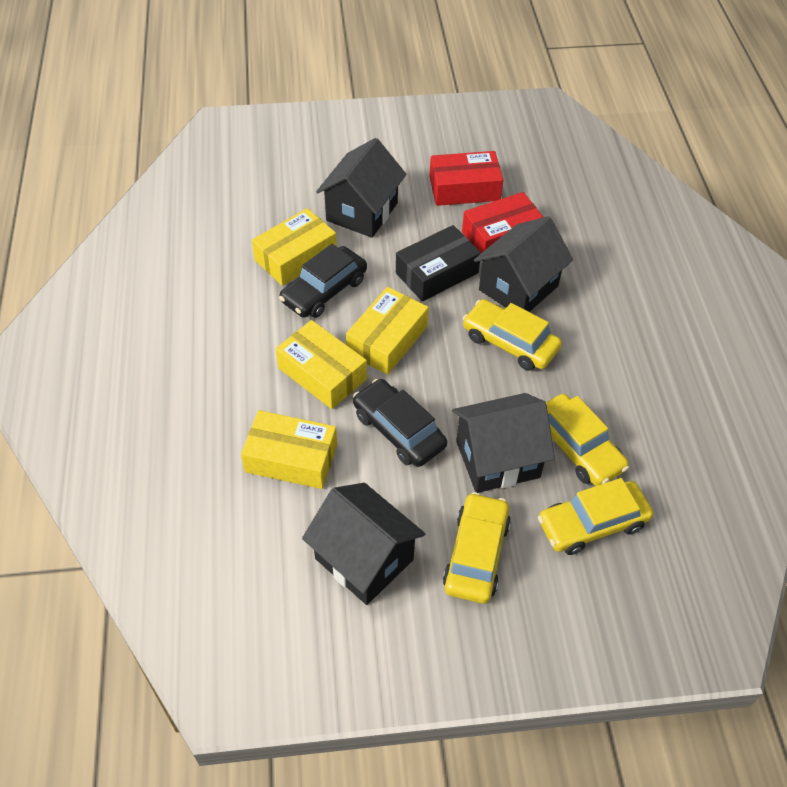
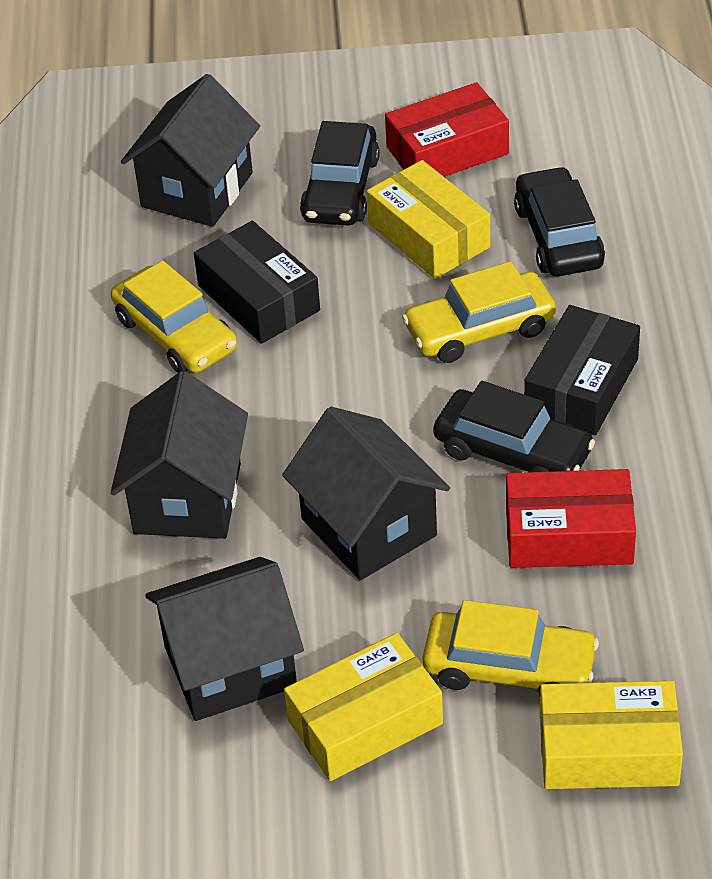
black box: [396,225,481,302] = 1 -> [194,221,320,344] [524,305,640,435] = 2
black car: [279,244,367,318] [353,379,447,467] = 2 -> [300,121,380,226] [433,381,595,472] [514,166,605,276] = 3
yellow box: [241,410,337,489] [252,208,337,286] [276,320,367,409] [346,287,429,375] = 4 -> [284,633,443,781] [367,160,490,279] [540,681,683,789] = 3
yellow car: [443,492,511,604] [463,299,562,371] [538,478,653,555] [546,394,629,486] = 4 -> [111,261,237,373] [402,261,556,363] [423,600,599,696] = 3

